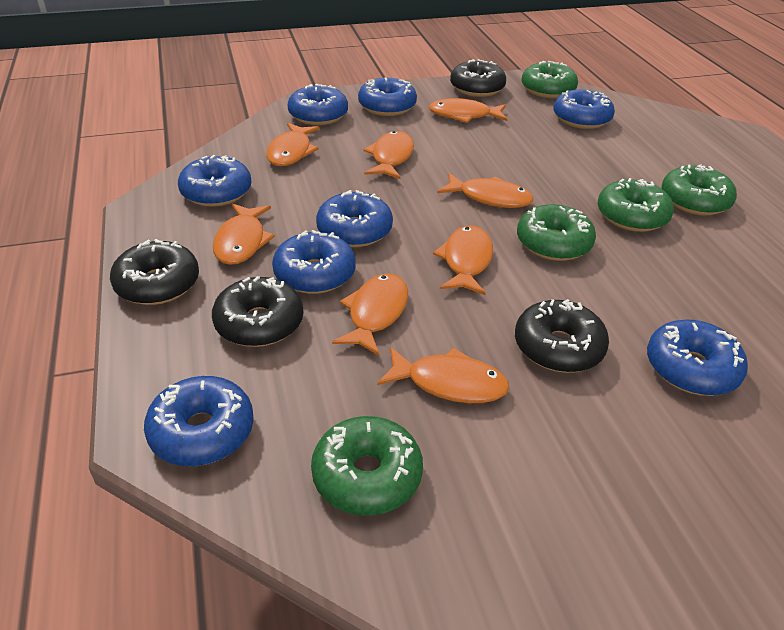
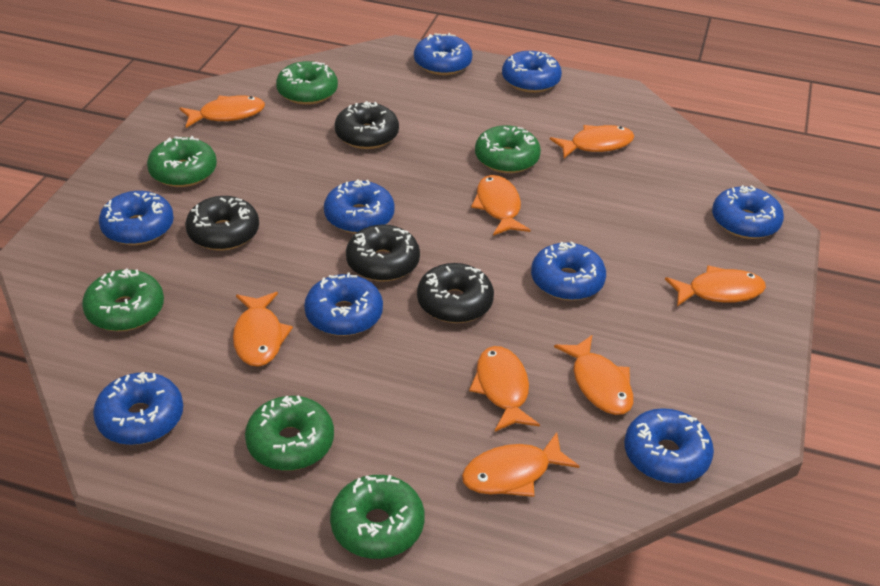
blue donut: [144,376,254,466] [178,155,252,207] [272,230,356,294] [288,84,348,125] [316,190,393,247] [358,78,417,116] [553,90,615,129] [647,319,748,396] = 8 -> [93,372,183,445] [99,191,174,245] [304,272,383,336] [324,179,395,234] [414,33,472,75] [502,51,562,93] [531,241,606,301] [624,408,714,484] [712,185,784,239] = 9
green donut: [311,416,423,516] [517,204,596,261] [522,61,578,98] [598,178,674,232] [662,164,737,215] = 5 -> [82,269,164,331] [147,136,217,187] [245,395,334,471] [276,61,338,105] [330,475,425,559] [475,125,541,173] = 6

